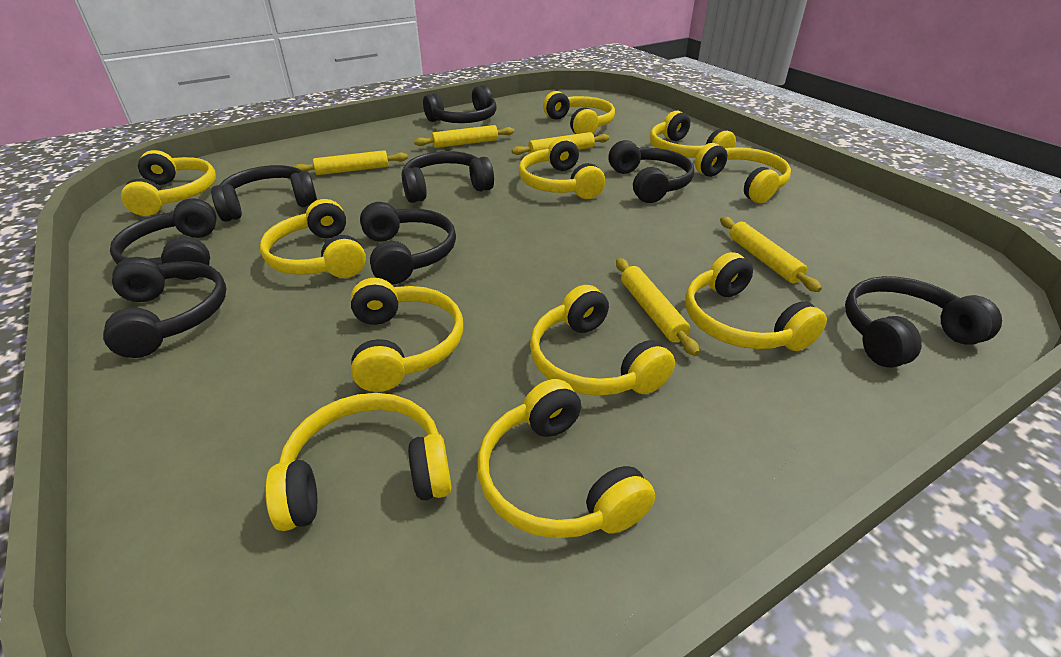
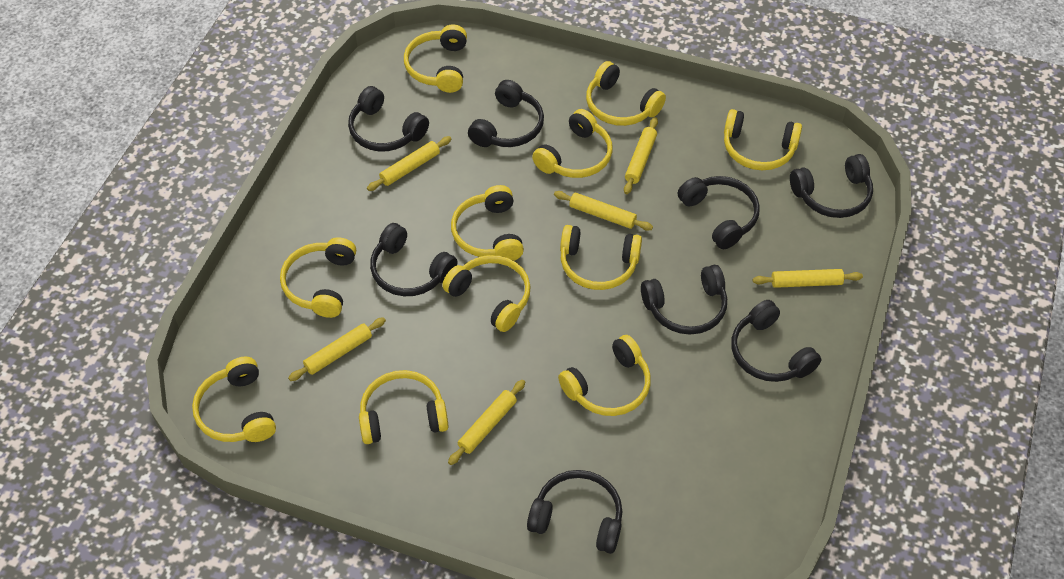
yellow rolling pin: [294,150,408,175] [414,125,514,148] [512,132,610,155] [616,258,700,356] [720,217,822,292] = 5 -> [288,317,386,381] [367,136,452,191] [448,380,525,465] [554,191,653,231] [624,117,658,194] [753,269,863,288] = 6

